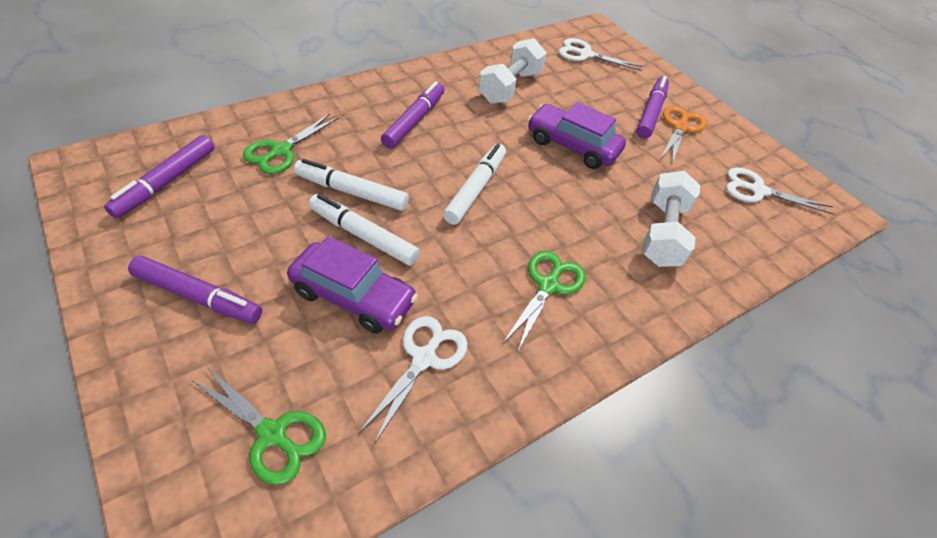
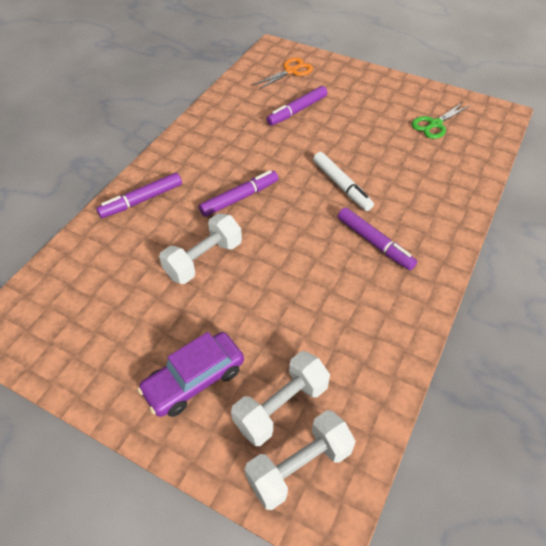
green scissors: [191,366,326,485] [243,114,339,174] [503,251,585,351] = 3 -> [412,102,471,139] = 1
purple car: [287,236,418,334] [528,102,626,169] = 2 -> [137,332,244,417] = 1
white dumbbell: [479,38,547,104] [641,171,700,267] = 2 -> [159,213,242,284] [231,351,330,446] [244,410,356,510] = 3
white marker: [294,159,409,211] [309,194,420,266] [443,144,506,225] = 3 -> [313,152,374,211] = 1
white scissors: [358,316,468,444] [559,38,643,71] [726,168,834,215] = 3 -> none = 0

